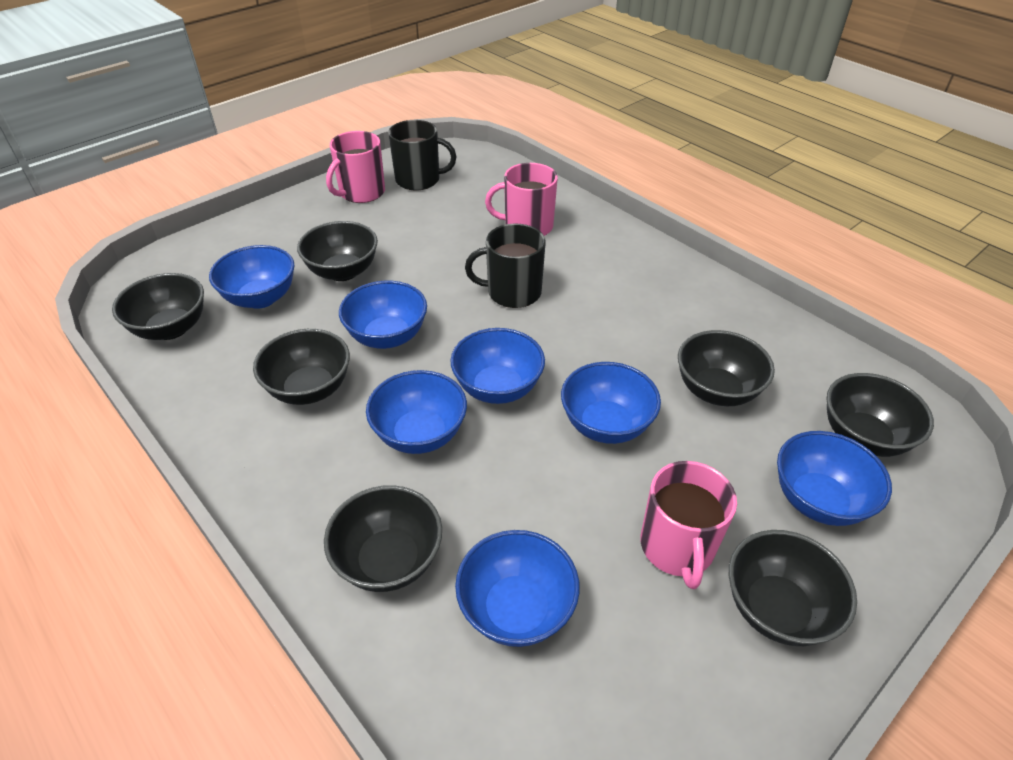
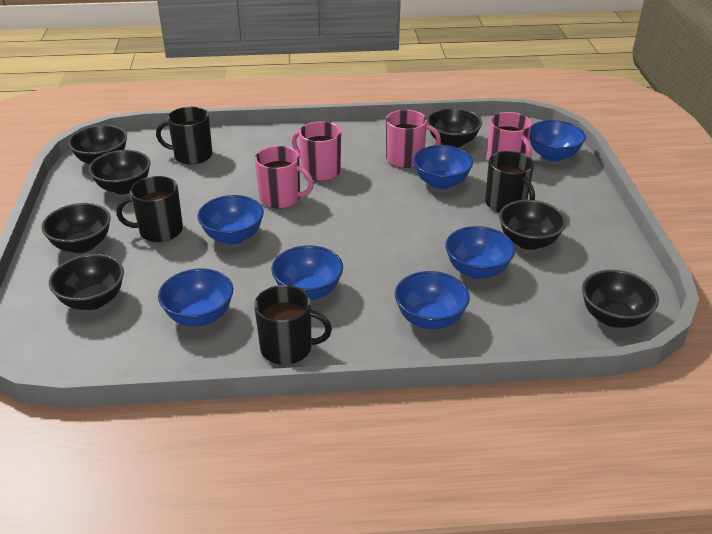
black mug: [388,120,456,191] [465,224,546,308] = 2 -> [117,176,183,242] [156,107,212,165] [254,285,332,365] [485,151,535,213] = 4
pink mug: [326,131,385,203] [485,163,558,236] [641,461,737,589] = 3 -> [255,146,314,209] [292,121,341,181] [386,110,441,168] [487,112,532,163] = 4

